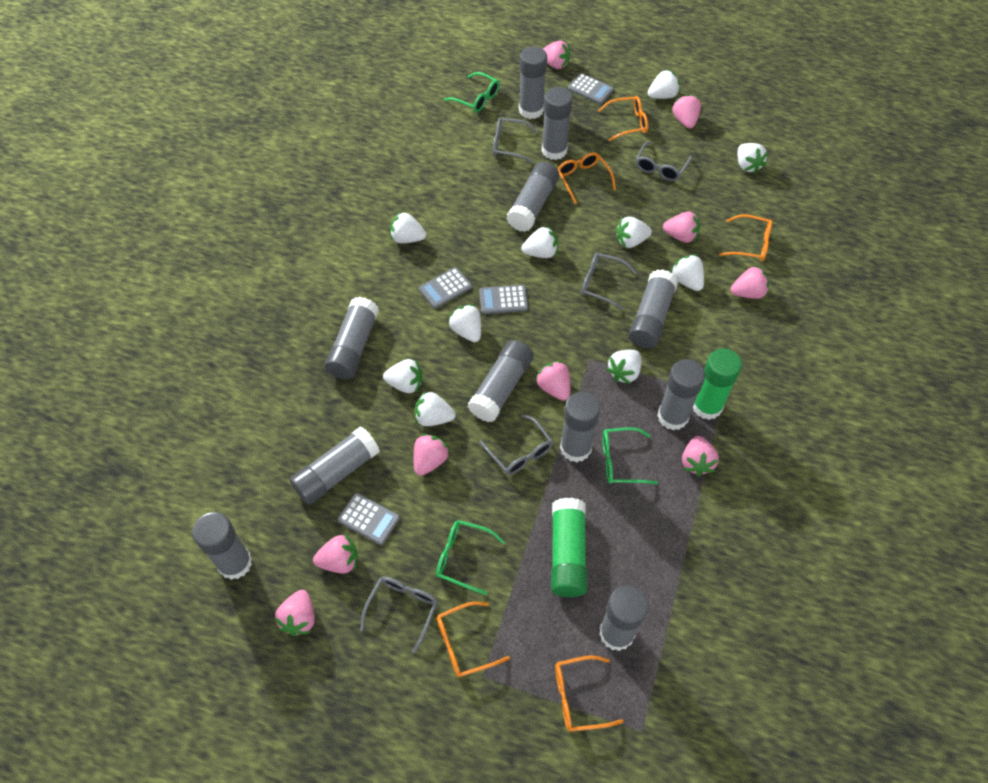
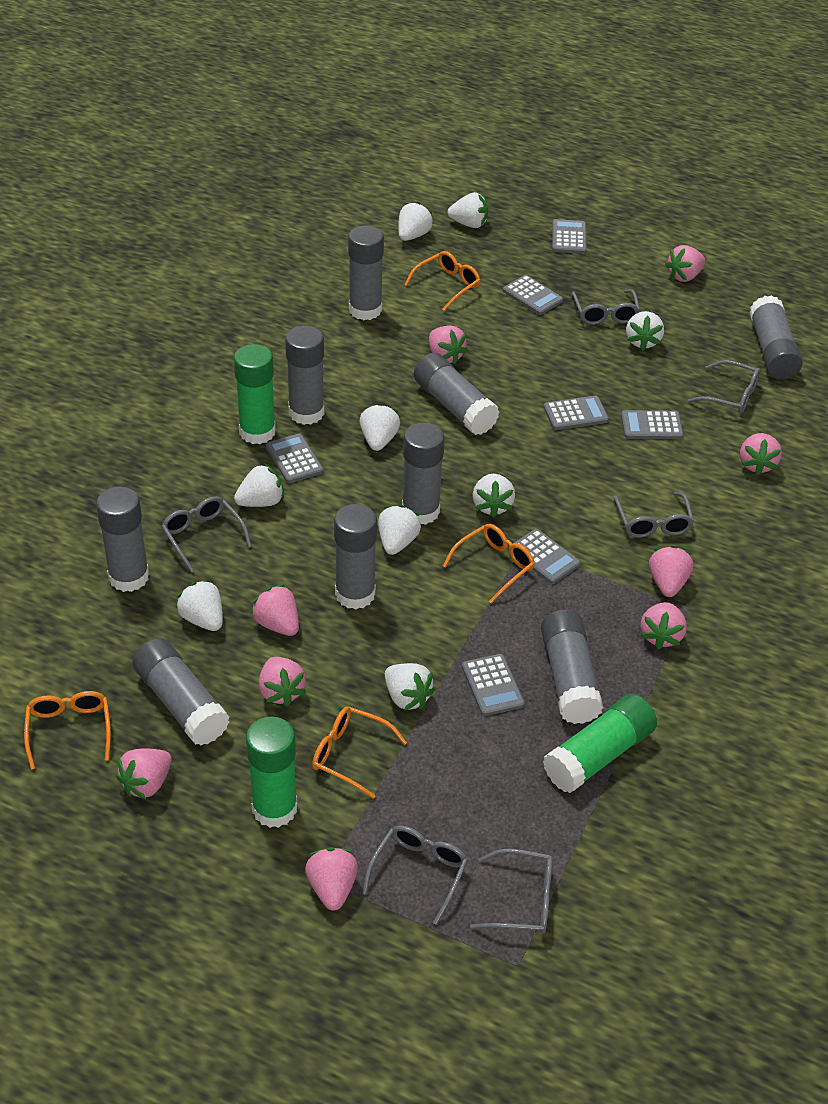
green glasses: [436,520,505,595] [444,72,500,112] [602,427,658,484] = 3 -> none = 0
green glue stick: [551,498,587,597] [693,348,742,420] = 2 -> [234,344,276,444] [246,716,297,828] [543,694,657,793] = 3
grey calculator: [338,493,400,545] [419,267,472,309] [479,285,528,314] [568,73,614,104] = 4 -> [266,433,323,483] [462,654,525,716] [503,275,563,315] [509,529,580,584] [544,396,609,430] [552,219,586,254] [621,410,683,439] = 7
grey glasses: [360,577,438,653] [479,414,553,475] [493,118,538,163] [581,253,637,310] [636,142,692,181] = 5 -> [161,496,252,573] [362,825,468,925] [470,849,553,934] [571,289,640,325] [613,492,694,538] [688,360,760,414] = 6
grey glue stick: [192,512,252,580] [289,427,380,505] [325,297,379,379] [468,340,534,422] [506,162,559,232] [519,46,547,119] [541,87,573,160] [560,392,600,462] [599,586,648,651] [629,269,678,349] [657,359,705,430] = 11 -> [96,487,149,592] [132,638,230,746] [285,326,324,425] [334,504,377,609] [348,225,384,320] [402,422,445,525] [414,353,500,435] [541,610,604,724] [749,295,803,380] = 9
orange glasses: [437,602,510,677] [555,656,623,732] [558,152,616,204] [598,96,648,142] [719,214,772,261] = 5 -> [24,691,111,770] [312,707,407,799] [404,251,481,311] [443,524,535,604] = 4
white strawberry: [383,359,422,393] [390,212,426,243] [415,391,456,426] [448,304,481,342] [521,226,558,258] [606,350,641,384] [616,217,652,248] [648,70,680,99] [670,254,704,291] [738,143,768,174] = 10 -> [176,580,223,631] [234,463,284,507] [360,403,400,451] [378,505,421,555] [385,663,435,710] [398,202,434,241] [448,192,488,228] [473,474,515,518] [626,311,664,351] = 9

